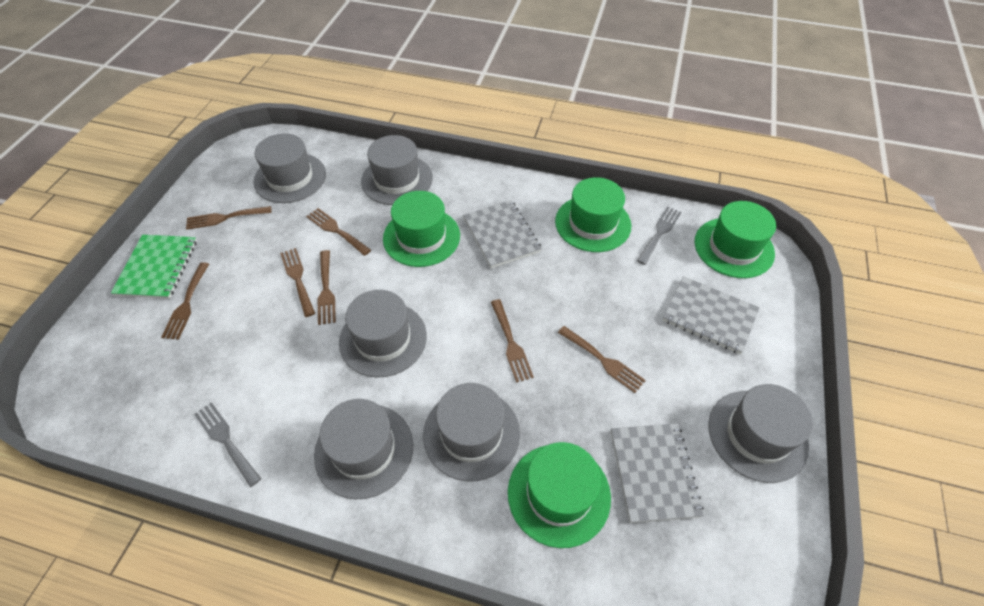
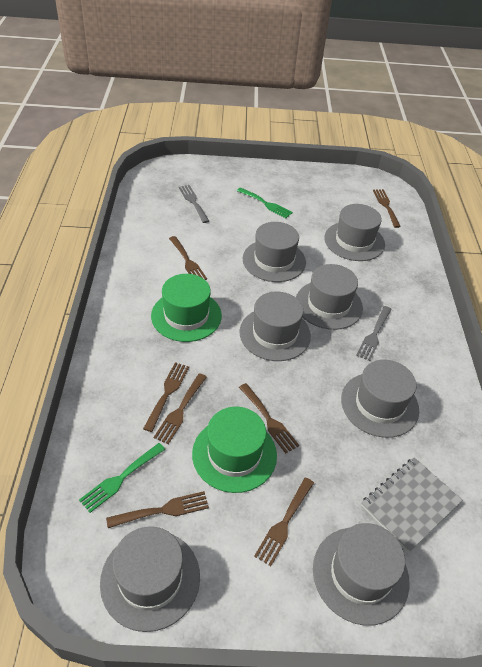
green fork: none = 0 -> [79,443,165,513] [237,188,293,218] = 2
green hat: [383,191,460,267] [508,442,611,548] [555,177,632,252] [695,201,776,278] = 4 -> [151,274,222,342] [192,407,277,493] = 2
green notebook: [111,235,197,299] = 1 -> none = 0
grey hat: [253,133,326,203] [314,399,413,499] [339,290,427,377] [361,135,433,205] [423,383,520,482] [708,384,813,483] = 6 -> [100,526,200,632] [240,291,311,361] [243,222,306,282] [296,264,363,330] [313,523,409,626] [324,204,385,261] [341,360,419,438] = 7
grey notebook: [463,200,542,268] [611,423,704,523] [663,276,760,354] = 3 -> [361,457,463,553] = 1

